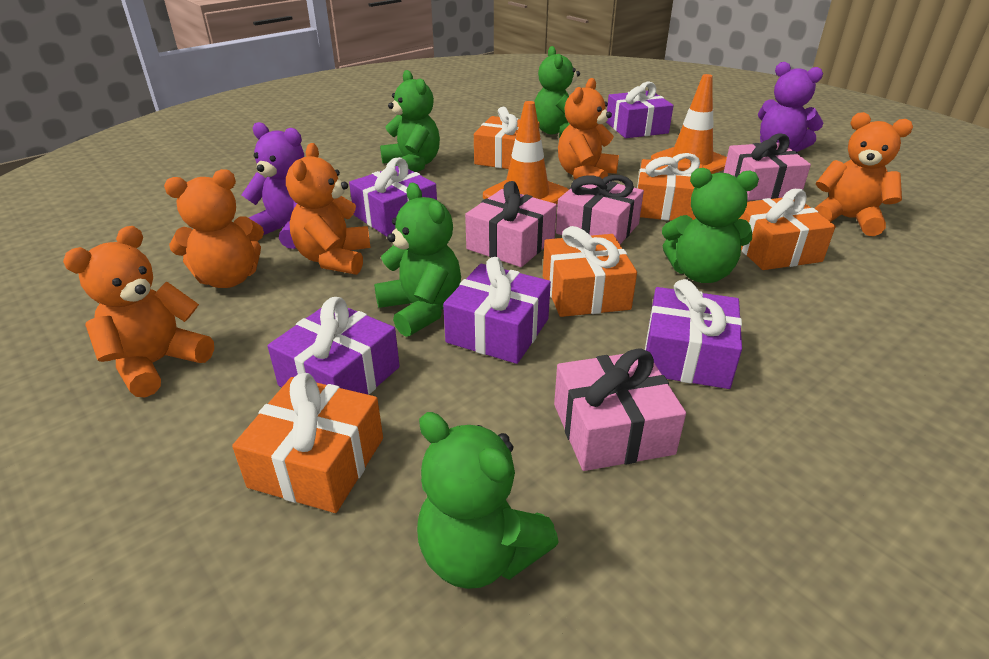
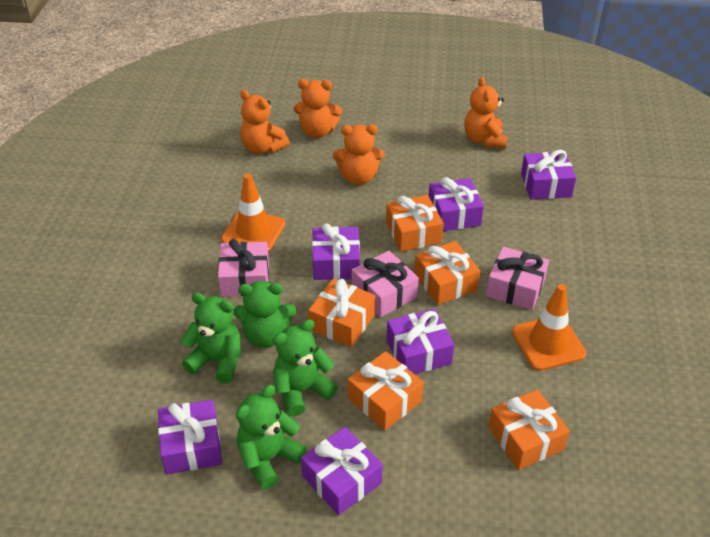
green teddy bear: [374,183,461,337] [380,70,440,172] [417,412,559,589] [534,46,580,138] [662,168,759,283] = 5 -> [181,292,241,384] [233,281,296,348] [236,385,306,489] [273,319,338,416] = 4
orange teddy bear: [63,226,214,397] [164,169,264,288] [286,143,371,275] [558,78,619,180] [814,112,913,236] = 5 -> [240,90,290,154] [294,79,342,138] [333,124,385,185] [464,77,507,148] = 4
pink gift: [465,181,557,267] [554,349,686,471] [556,175,644,244] [724,133,811,201] = 4 -> [218,239,269,297] [352,251,419,318] [486,247,549,310] = 3
purple gift: [267,297,400,395] [349,157,437,237] [443,257,551,364] [606,82,673,138] [645,279,742,389] = 5 -> [158,400,222,474] [301,427,383,515] [312,223,360,280] [387,309,454,374] [429,177,484,231] [521,150,576,200] = 6
purple teddy bear: [241,122,304,249] [758,62,824,152] = 2 -> none = 0

